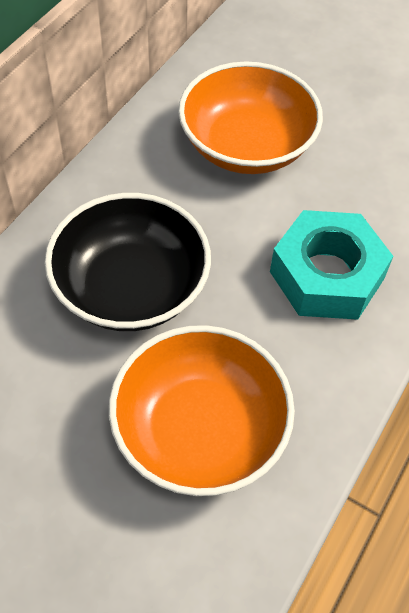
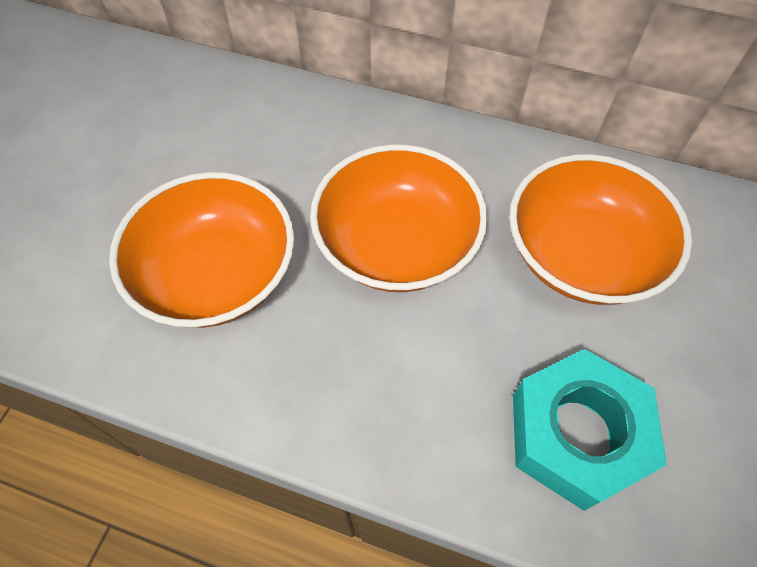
black bowl: [45,193,211,331] = 1 -> none = 0
orange bowl: [109,325,295,496] [178,61,323,174] = 2 -> [109,172,294,328] [310,144,488,292] [510,154,692,305] = 3

